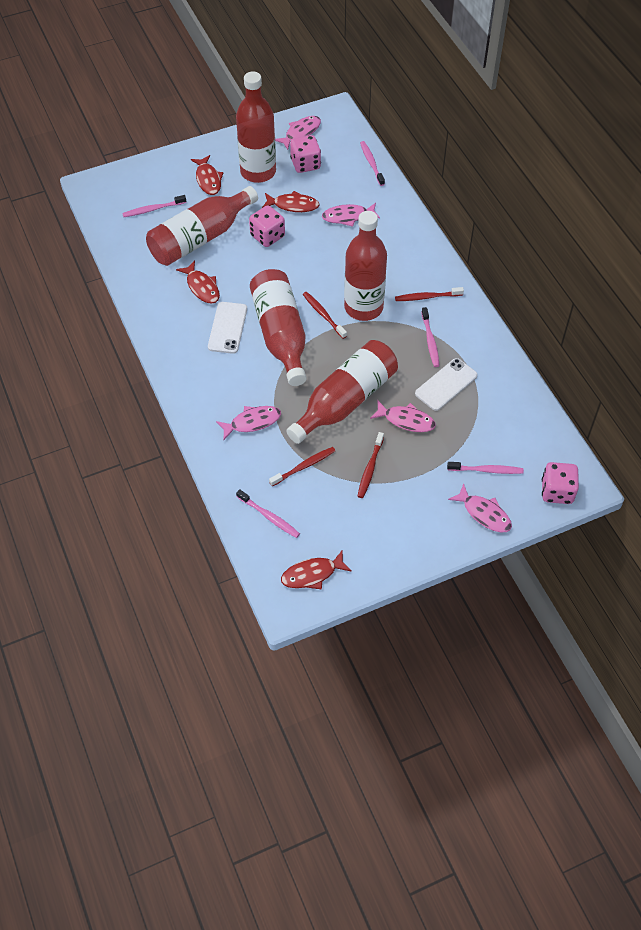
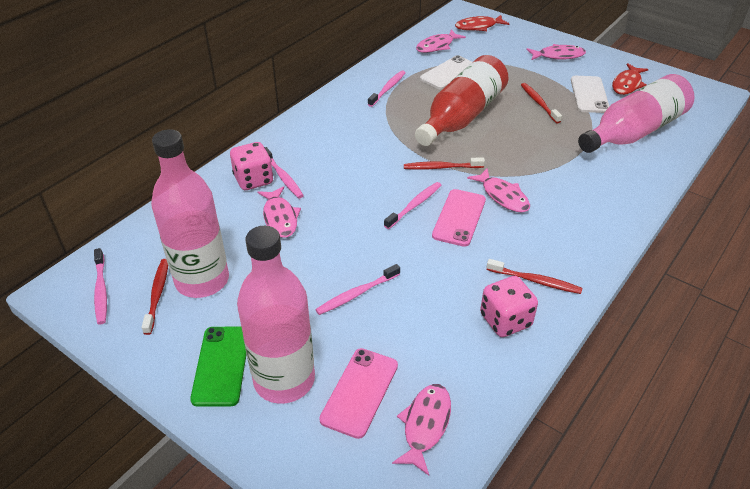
green phone: none = 0 -> [190,327,246,407] = 1
pink bottle: none = 0 -> [151,129,229,298] [237,226,315,404] [578,74,695,153] = 3
pink dice: [249,205,285,247] [290,135,321,173] [542,462,579,504] = 3 -> [230,142,273,190] [480,276,538,337] = 2
pink phone: none = 0 -> [319,348,398,439] [432,189,486,247] = 2
red bottle: [146,186,258,266] [236,71,276,183] [250,269,307,386] [286,340,398,444] [344,211,387,321] = 5 -> [415,55,508,146] = 1
red fish: [176,260,220,304] [191,155,224,195] [262,191,320,212] [281,549,352,590] = 4 -> [455,15,509,31] [612,63,648,95] = 2

